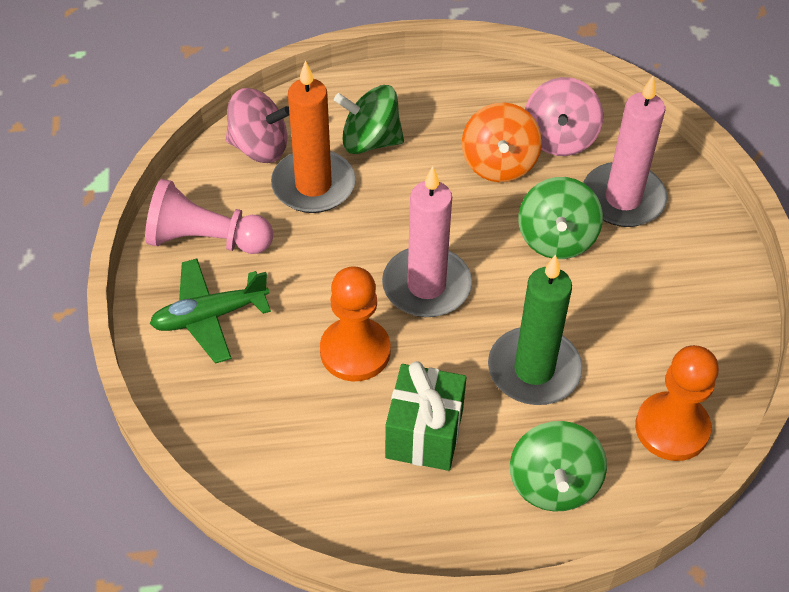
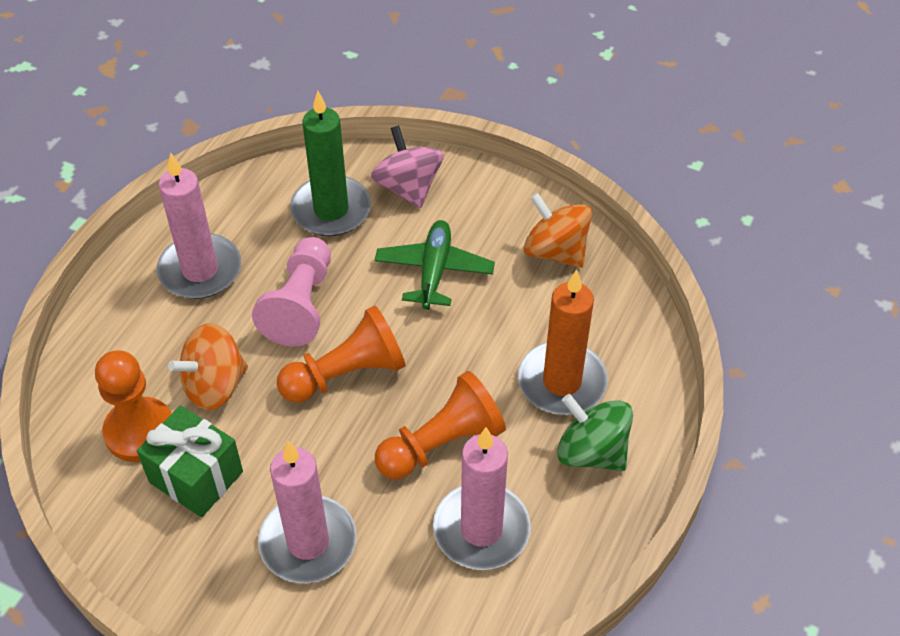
green spinning top: [334,85,404,154] [510,421,607,512] [519,177,603,259] = 3 -> [557,394,633,471] = 1
orange pawn: [320,266,391,381] [635,345,719,461] = 2 -> [95,350,172,462] [277,306,406,403] [375,371,506,479] = 3
orange spinning top: [462,102,542,182] = 1 -> [168,323,248,410] [523,193,592,268] = 2
pink candle: [382,166,472,317] [583,76,667,227] = 2 -> [157,153,241,299] [258,441,357,583] [433,427,531,570] = 3
pink spinning top: [226,88,289,163] [525,77,603,156] = 2 -> [371,126,444,208] = 1

